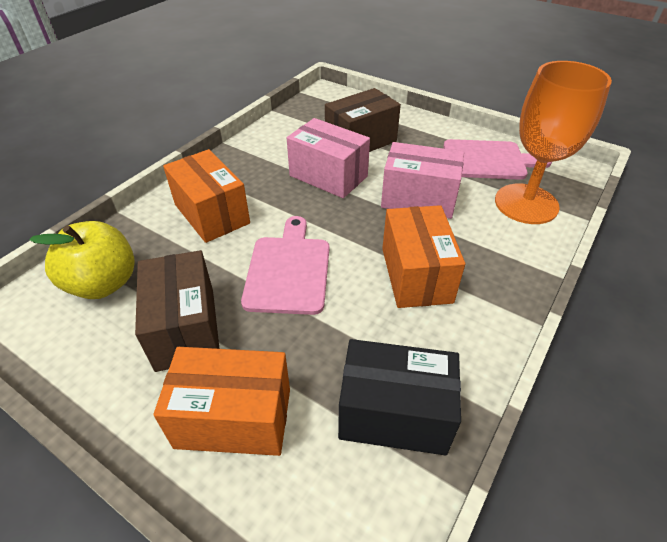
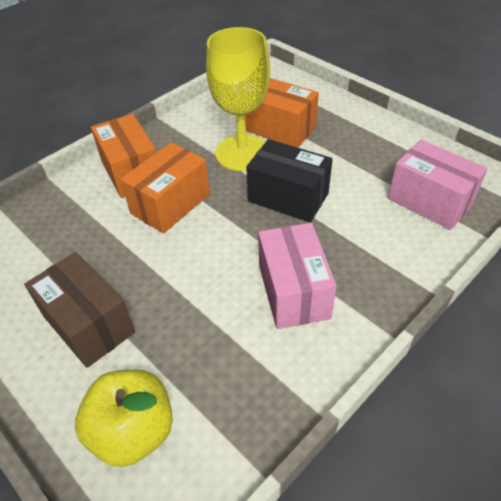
brown box: [135,250,219,372] [325,88,401,152] = 2 -> [24,252,135,368] = 1
orange goblet: [495,61,612,224] = 1 -> none = 0
pink cutting board: [241,216,329,315] [443,139,552,180] = 2 -> none = 0
yellow goblet: none = 0 -> [206,27,270,171] = 1

